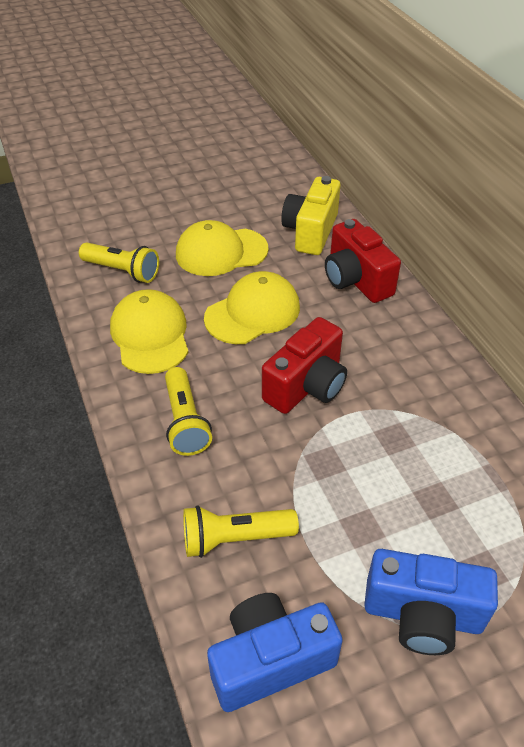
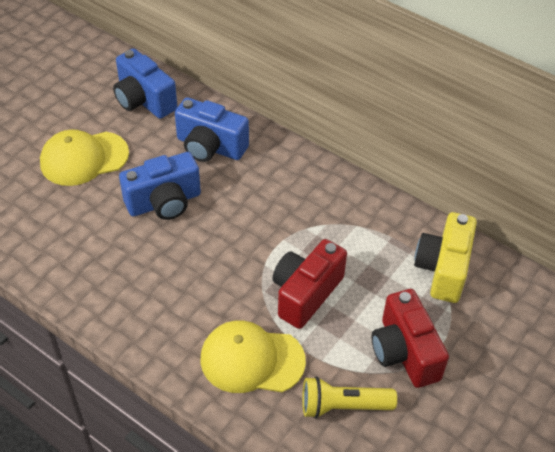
blue camera: [207,593,343,712] [364,549,498,655] = 2 -> [113,48,178,119] [119,152,201,220] [175,97,249,162] = 3
yellow cap: [110,289,189,374] [176,220,269,276] [204,271,300,344] = 3 -> [40,129,129,186] [200,320,306,393] = 2
yellow flashlight: [79,242,159,283] [165,367,212,456] [183,505,299,558] = 3 -> [302,376,397,419] = 1

